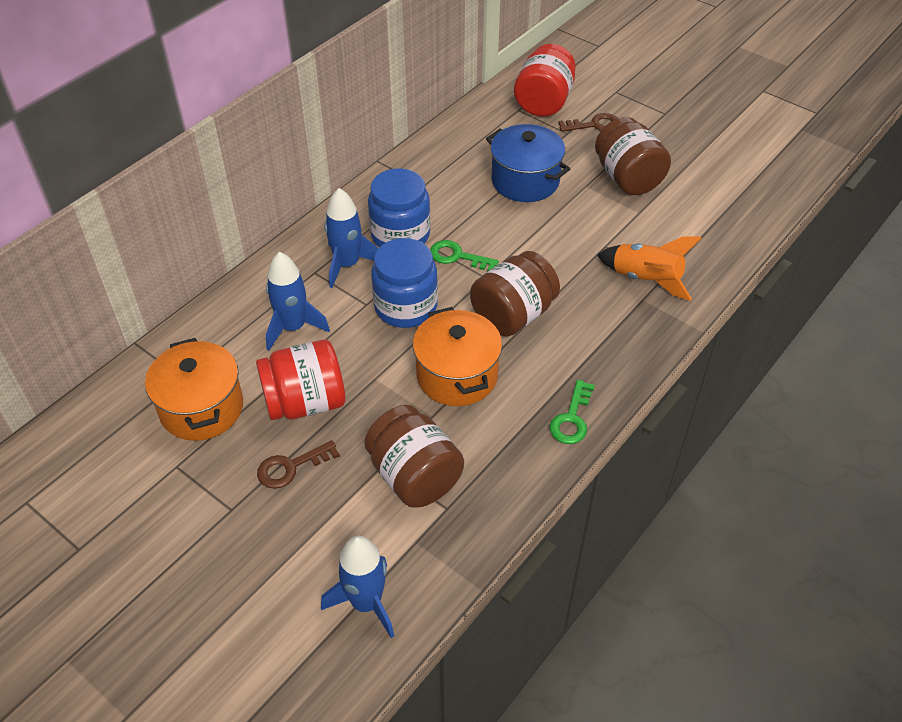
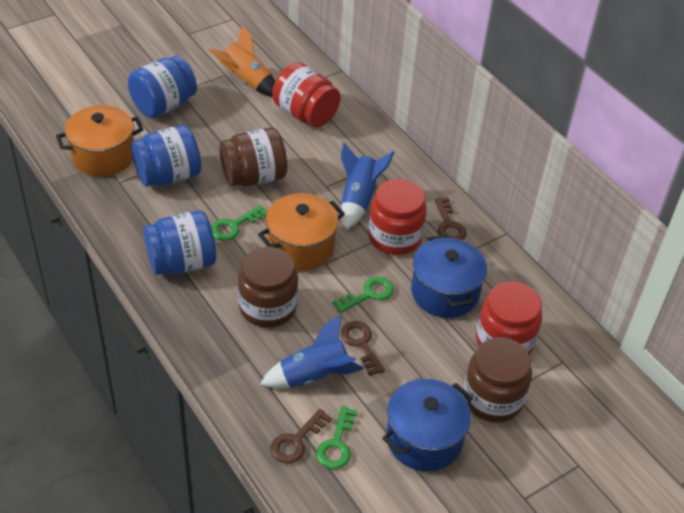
blue jar: [368,169,431,248] [371,238,438,328] = 2 -> [128,56,197,118] [131,125,201,187] [143,210,216,275] = 3
blue pot: [486,124,570,202] = 1 -> [382,379,473,471] [411,235,487,318] = 2
blue rocket: [266,252,330,351] [321,536,394,638] [324,188,379,288] = 3 -> [260,315,364,388] [341,143,394,230] = 2
brown key: [257,440,340,489] [558,113,617,132] = 2 -> [271,409,332,464] [341,321,385,376] [434,197,466,240] = 3
green key: [430,240,499,272] [549,380,595,444] = 2 -> [211,205,267,241] [316,406,358,469] [332,277,394,313] = 3
red jar: [256,340,345,420] [514,44,576,117] = 2 -> [272,62,341,127] [368,179,427,255] [476,282,542,355] = 3

